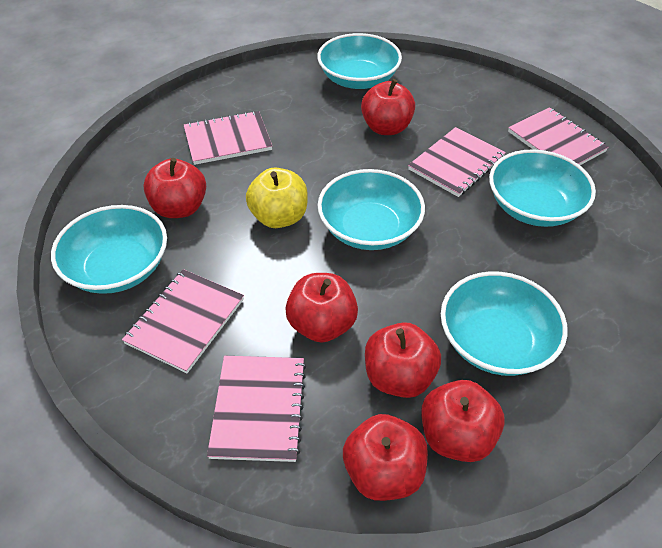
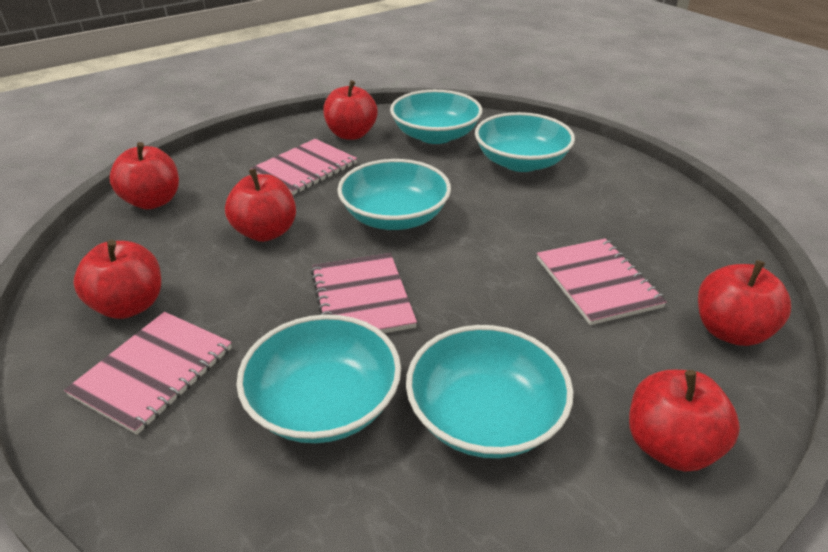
pink notebook: [122,269,244,373] [184,111,272,165] [207,356,306,462] [408,127,506,197] [508,107,609,165] = 5 -> [64,312,232,435] [250,139,357,195] [311,253,417,333] [537,238,667,325] = 4
yellow apple: [246,168,308,228] = 1 -> none = 0

